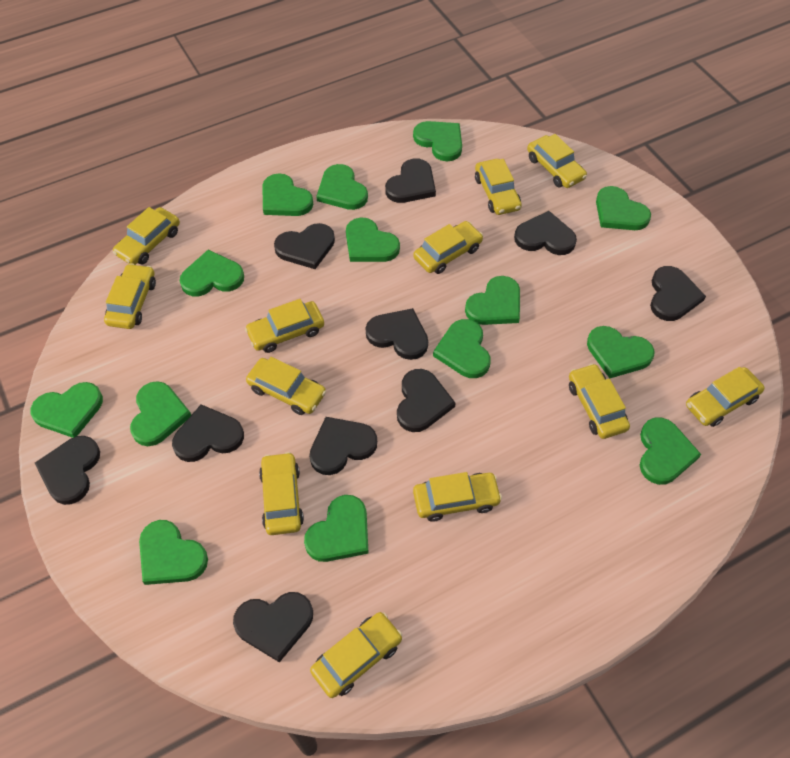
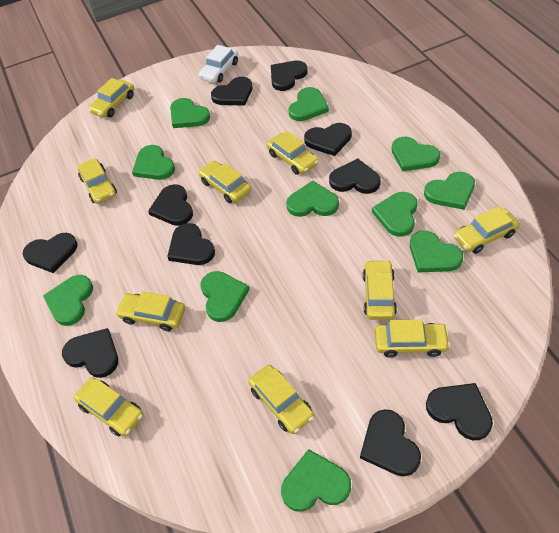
green heart: [30,382,103,438] [130,381,191,446] [139,520,208,585] [180,250,244,296] [262,173,313,216] [304,495,369,562] [316,164,368,210] [346,217,400,262] [413,121,462,162] [433,319,491,378] [465,276,520,325] [587,326,655,378] [596,186,651,230] [640,418,701,485] = 14 -> [43,275,93,326] [132,145,175,180] [170,98,210,128] [200,271,250,322] [281,449,351,512] [286,180,339,217] [288,87,329,121] [372,192,418,237] [392,137,440,171] [410,230,463,273] [424,172,475,210] = 11
white car: none = 0 -> [199,45,238,83] = 1
yellow car: [104,263,156,329] [113,207,180,265] [245,299,324,353] [246,357,326,415] [259,452,304,535] [310,612,402,698] [413,221,483,274] [413,472,502,522] [475,159,522,215] [527,134,587,188] [569,363,630,439] [686,367,765,427] = 12 -> [74,377,143,436] [77,158,117,204] [89,78,134,118] [115,291,185,331] [199,160,251,203] [248,365,314,434] [267,131,318,175] [363,260,397,320] [375,319,450,358] [454,206,520,254] = 10

